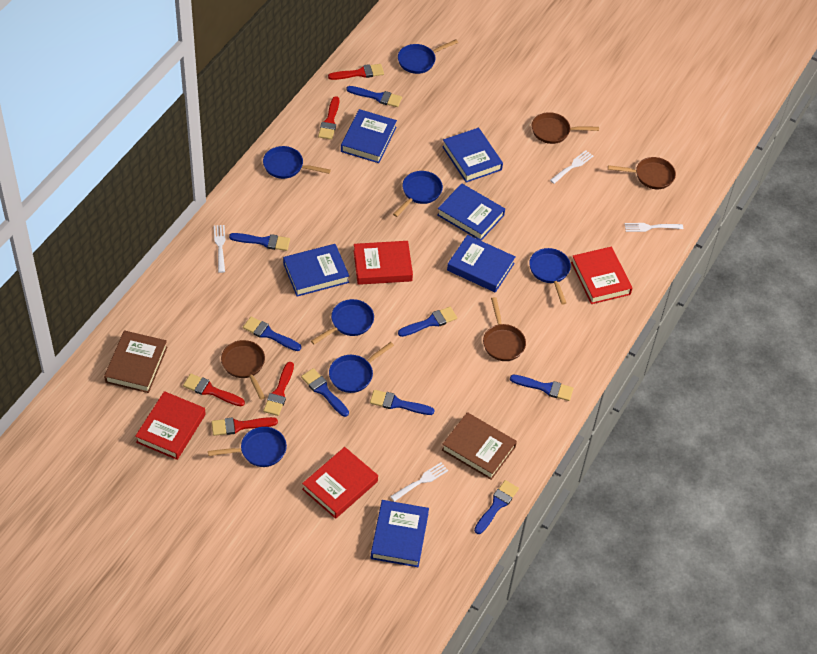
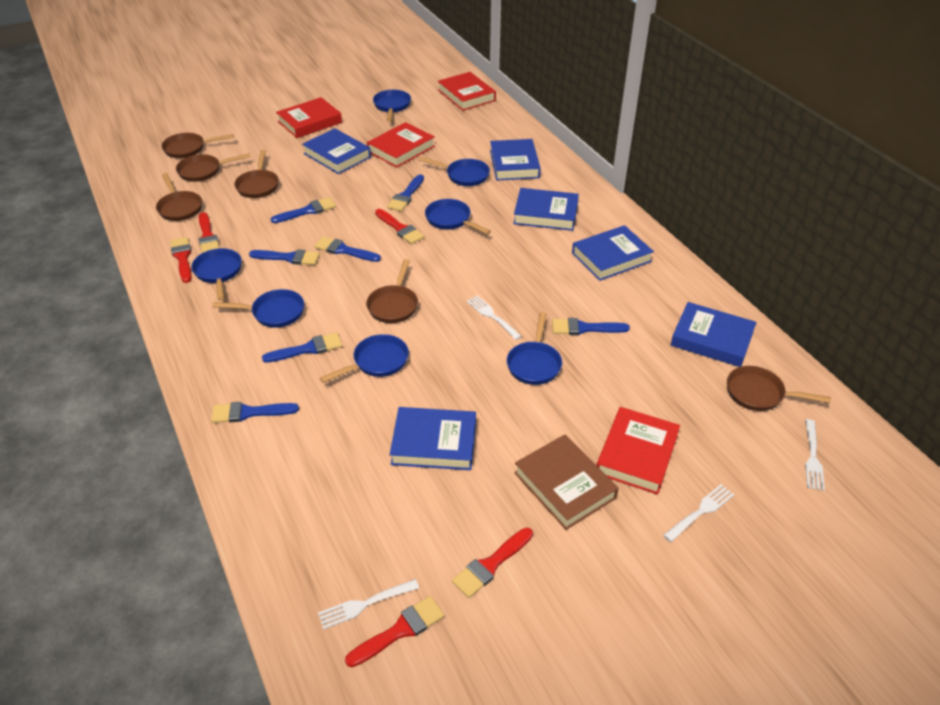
blue brush: [229,233,290,251] [243,317,301,351] [301,368,349,417] [346,86,402,107] [370,390,434,415] [398,307,457,337] [474,480,519,534] [510,375,573,401] = 8 -> [211,402,299,423] [249,249,320,265] [262,333,342,363] [271,197,336,223] [314,237,381,262] [387,174,424,211] [552,318,630,335] = 7
brown book: [104,330,168,393] [442,412,517,480] = 2 -> [514,434,619,530] = 1
brown pan: [221,340,265,400] [483,297,526,361] [532,112,599,144] [608,157,676,189] = 4 -> [156,173,202,221] [161,133,234,158] [176,153,250,182] [234,150,279,198] [366,259,418,323] [727,366,831,411] = 6

